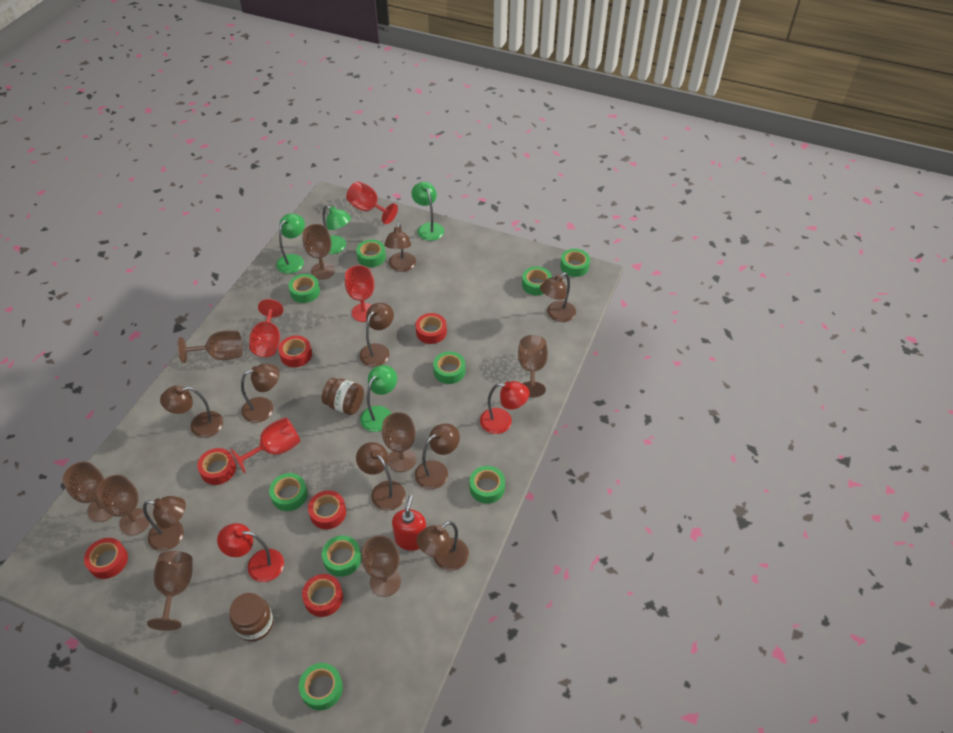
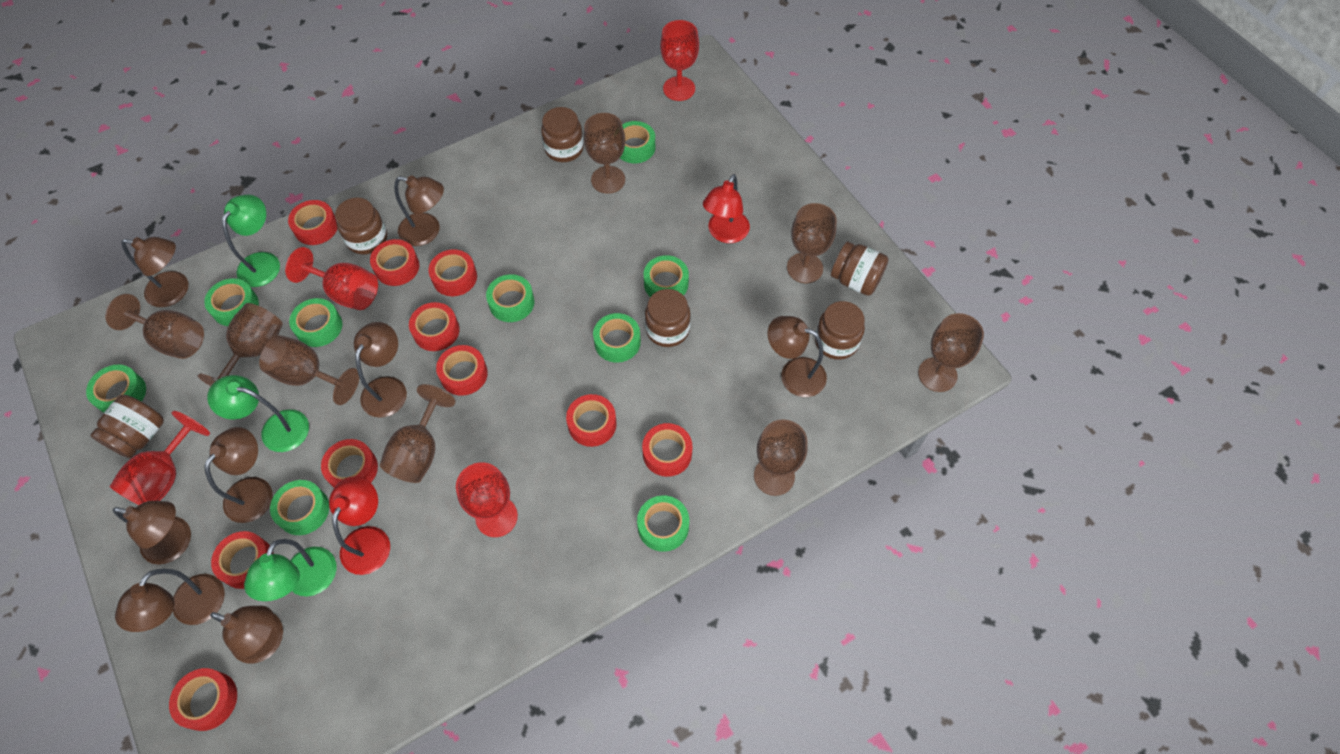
brown jar: [229,593,273,642] [322,378,364,415] = 2 -> [90,394,164,458] [335,197,387,255] [541,107,584,162] [645,289,691,347] [815,301,865,360] [831,242,889,296] = 6
brown lamp: [143,496,186,551] [160,385,223,438] [241,364,280,423] [356,442,405,511] [359,303,394,367] [384,223,416,272] [415,423,460,489] [416,521,469,571] [540,272,576,322] = 9 -> [113,501,191,564] [115,569,225,632] [121,237,189,307] [204,427,272,523] [210,606,283,664] [354,322,407,418] [394,175,444,246] [767,316,827,397] = 8
green lamp: [276,213,305,274] [323,205,351,254] [360,365,397,432] [411,182,444,241] = 4 -> [207,375,309,452] [222,195,280,287] [244,539,336,601] = 3
red soap dispenser: [392,495,426,551] = 1 -> none = 0
red tape: [84,538,128,579] [197,448,236,485] [278,335,312,367] [302,574,343,617] [308,490,346,529] [415,313,447,344] = 6 -> [169,668,237,731] [211,531,273,589] [288,200,337,245] [321,439,378,488] [370,239,419,286] [409,302,459,351] [428,249,477,296] [436,345,488,396] [566,394,617,447] [642,423,692,477] = 10

